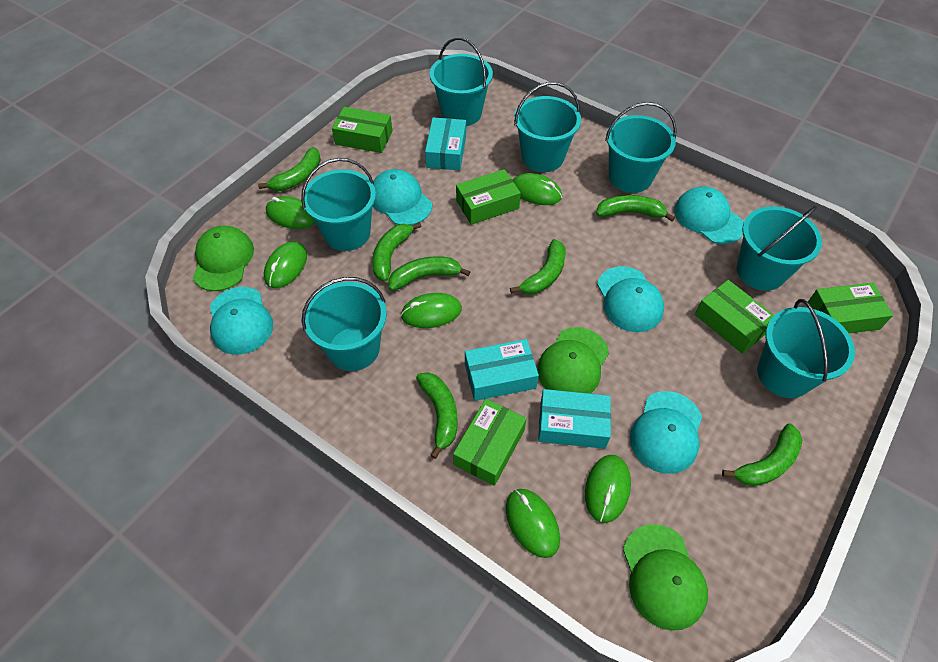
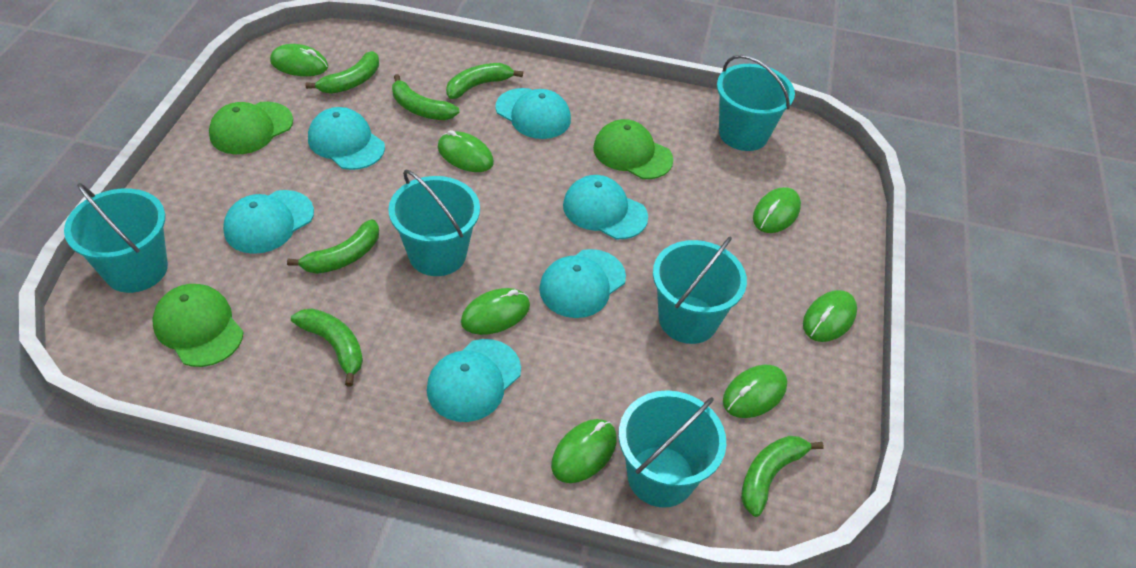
green banana: [258,147,321,191] [372,222,422,281] [388,256,471,291] [416,372,458,459] [510,239,566,294] [596,195,675,222] [722,424,802,486] = 7 -> [287,219,379,274] [291,308,363,387] [305,51,379,94] [392,74,459,120] [446,63,523,99] [741,436,824,517] = 6
green box: [332,107,392,153] [453,399,527,486] [456,169,521,225] [695,280,774,354] [808,283,893,334] = 5 -> none = 0
green mouse: [264,241,307,288] [266,196,315,229] [401,293,462,328] [506,489,560,558] [513,173,562,205] [585,455,631,523] = 6 -> [270,44,328,76] [438,130,494,172] [461,288,530,335] [551,419,617,483] [723,365,787,418] [753,187,801,233] [803,290,857,342] = 7
turquoise box: [425,117,466,170] [465,339,539,401] [538,389,611,449] = 3 -> none = 0
turquoise bucket: [301,158,376,251] [302,277,387,371] [430,37,493,126] [514,82,581,172] [605,102,677,193] [736,206,822,291] [757,299,855,398] = 7 -> [64,183,168,293] [388,170,480,276] [619,390,726,508] [653,236,747,344] [717,55,795,151] = 5
turquoise cap: [210,287,273,355] [373,169,432,225] [597,266,664,332] [630,391,702,474] [674,186,744,244] = 5 -> [223,190,314,254] [308,107,385,170] [427,339,521,422] [495,88,571,139] [539,249,626,318] [563,175,648,239] = 6

